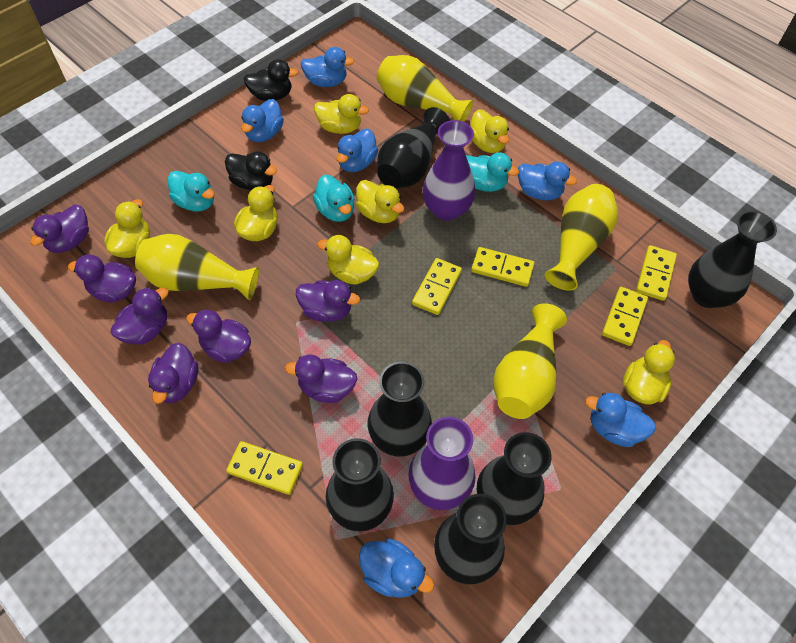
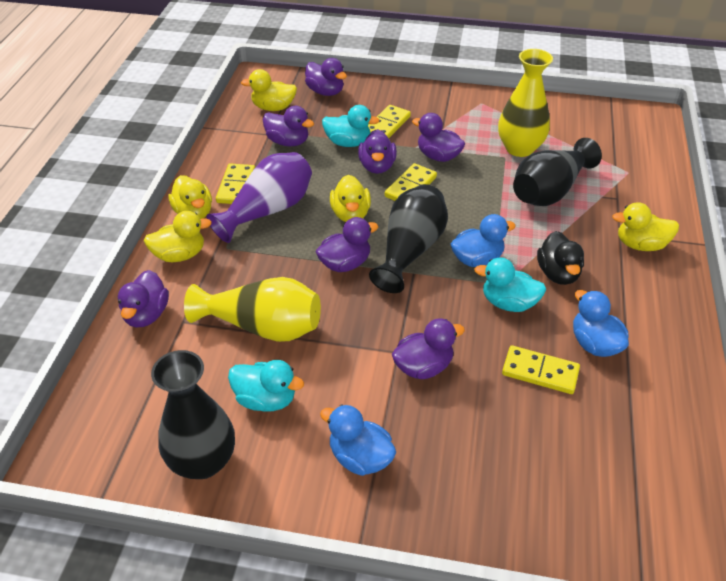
black duck: [225,152,277,190] [244,59,299,101] = 2 -> [537,231,584,285] = 1
black vase: [325,438,394,532] [368,361,432,456] [377,107,450,189] [434,494,507,584] [477,432,552,525] [688,211,777,308] = 6 -> [151,350,235,479] [369,184,448,293] [513,138,602,206] = 3
blue duck: [241,99,284,142] [301,47,354,87] [336,129,378,172] [359,539,434,598] [518,162,577,201] [585,393,656,447] = 6 -> [320,404,396,476] [451,214,516,267] [573,290,629,357] = 3
purple vase: [408,417,476,510] [422,120,476,221] = 2 -> [206,152,312,243] = 1
yellow domino: [226,441,303,495] [412,258,462,315] [471,247,535,287] [602,287,648,346] [636,245,677,301] = 5 -> [216,163,255,204] [368,105,411,138] [384,163,437,201] [502,345,580,394] = 4
yellow duck: [104,199,150,258] [234,185,278,241] [314,94,369,134] [317,235,379,285] [356,180,404,223] [470,109,509,153] [622,340,675,405] = 7 -> [144,211,212,262] [168,175,212,219] [241,69,297,111] [330,175,371,222] [612,202,679,251] = 5
yellow vase: [135,234,259,301] [376,55,474,122] [493,303,567,419] [545,184,618,291] = 4 -> [184,277,321,342] [498,49,553,157] = 2

